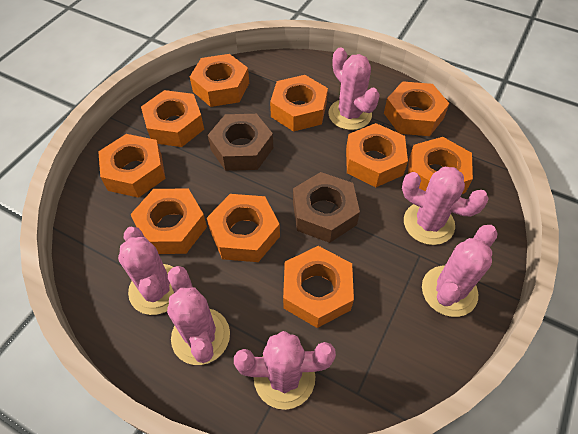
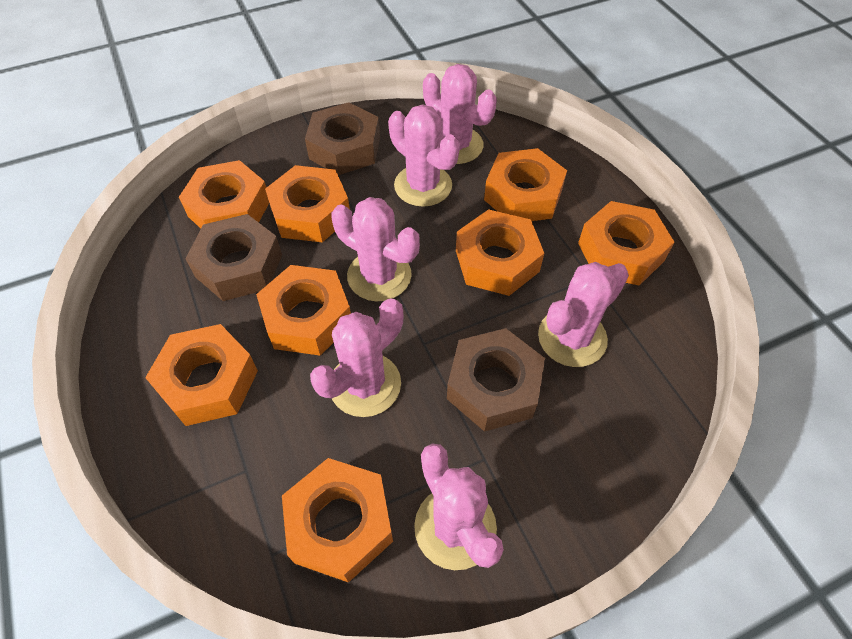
brown nut: [208,114,273,171] [293,172,360,243] = 2 -> [185,214,282,301] [305,102,380,175] [447,328,545,432] = 3
orange nut: [98,134,166,198] [130,189,207,254] [141,90,204,147] [190,54,249,107] [207,194,280,262] [270,75,328,132] [283,246,354,328] [346,123,408,187] [384,81,450,136] [408,137,473,194] = 10 -> [145,324,258,426] [179,160,269,229] [256,265,351,356] [265,165,350,242] [282,458,393,583] [456,209,544,296] [484,148,567,221] [578,201,674,286] = 8

